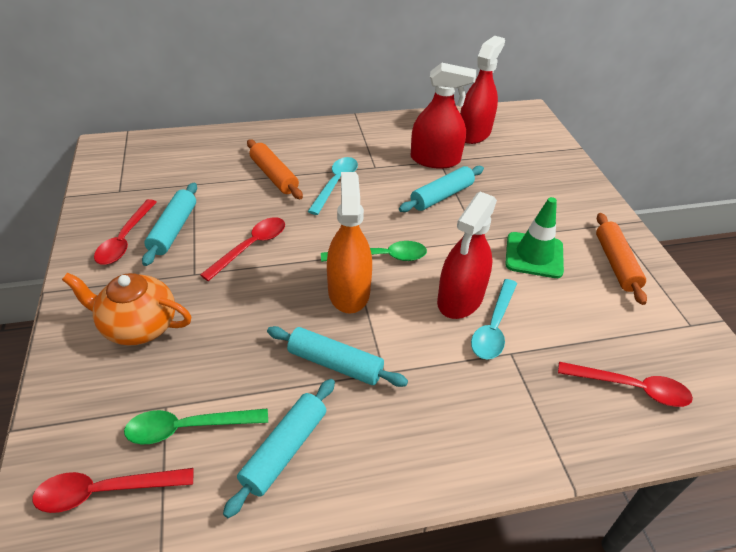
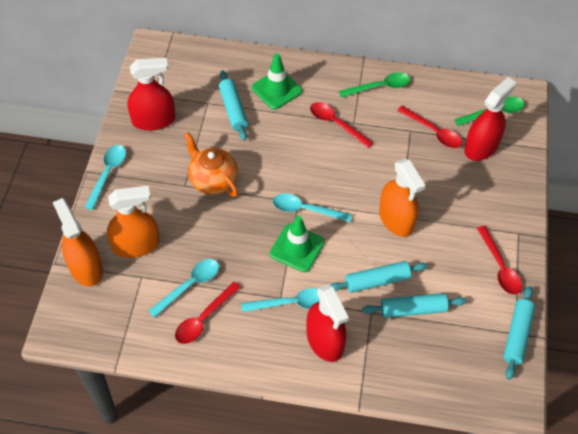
green traffic cone: [505,197,564,278] = 1 -> [252,53,302,109] [270,216,325,272] = 2
orange rolling pin: [247,139,303,199] [596,213,647,305] = 2 -> none = 0
orange spray bottle: [327,172,372,314] = 1 -> [53,198,103,286] [107,186,160,258] [379,159,426,237] = 3
turquoise spoon: [308,157,358,215] [471,279,517,359] = 2 -> [84,145,126,210] [149,259,219,318] [241,288,320,312] [273,193,352,222] = 4

